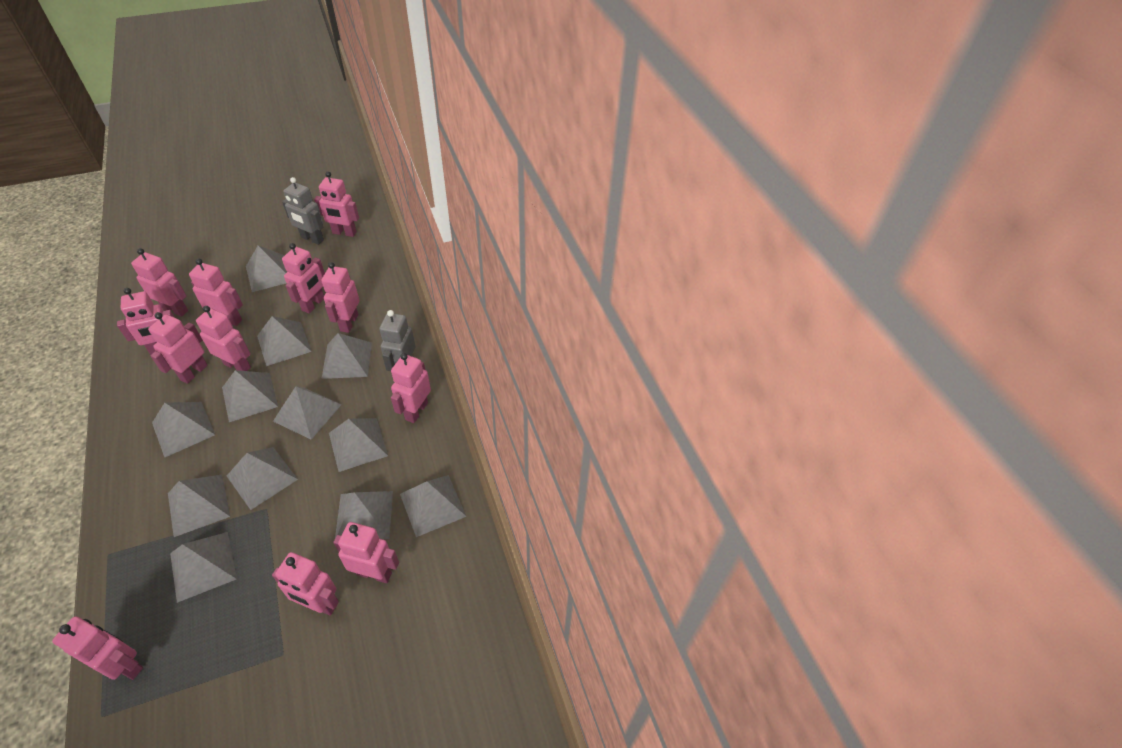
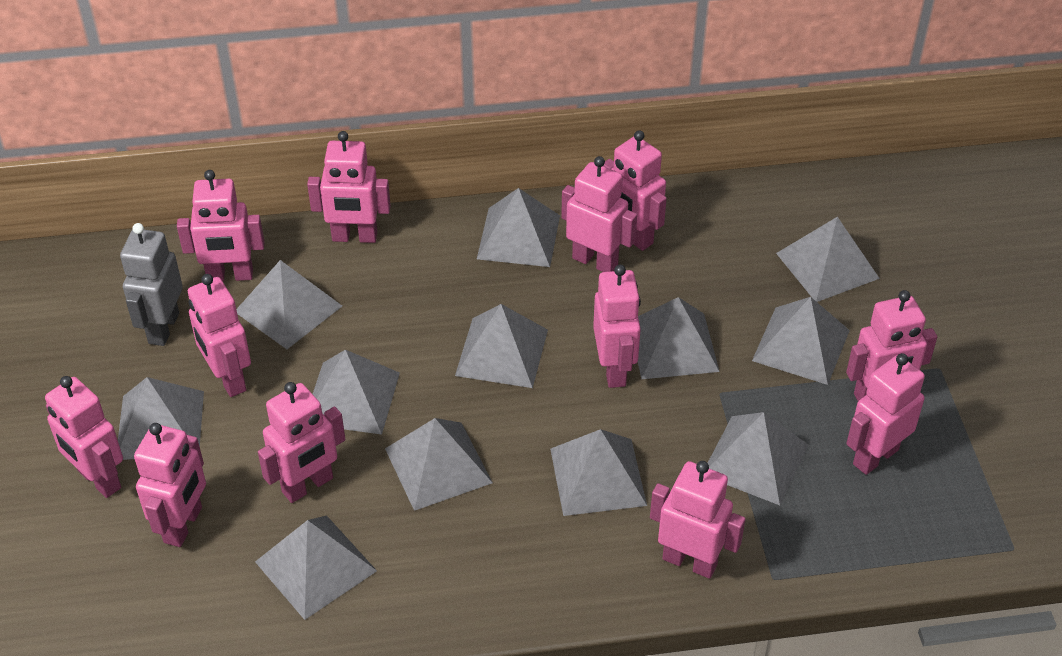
grey robot: [282,177,324,245] [379,310,416,371] = 2 -> [120,223,183,346] = 1

